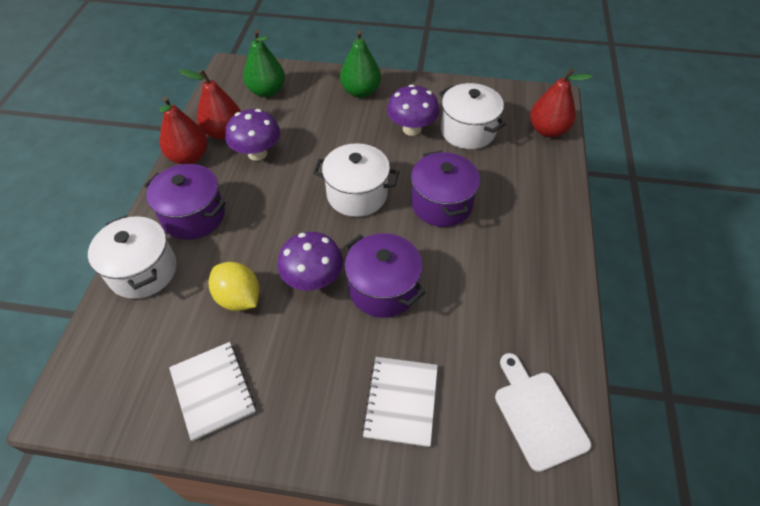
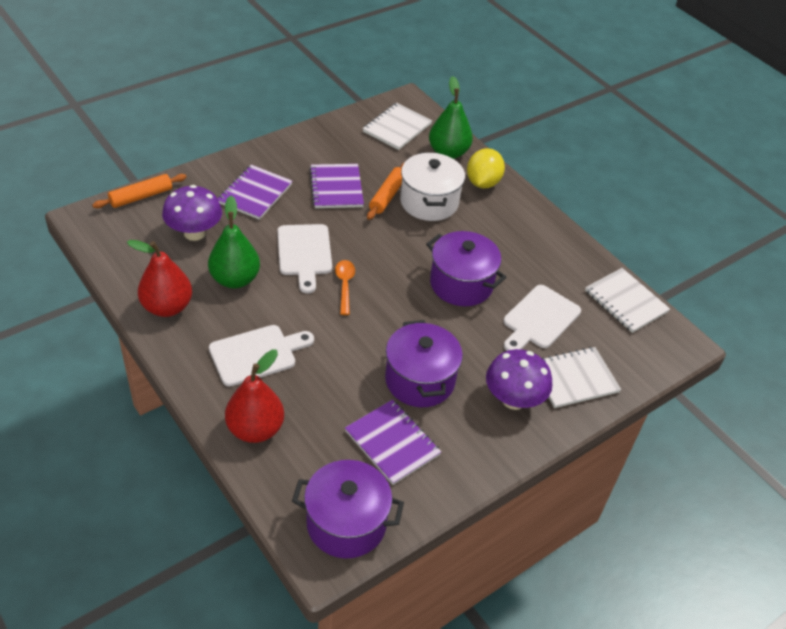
orange rolling pin: none = 0 -> [92,174,186,208] [367,162,405,220] = 2
orange spoon: none = 0 -> [335,260,355,315] = 1
purple mushroom: [225,109,280,161] [277,232,343,291] [387,84,440,136] = 3 -> [162,185,222,241] [486,349,553,410] = 2
purple notebook: none = 0 -> [218,165,292,220] [309,164,364,208] [345,399,441,485] = 3
red pear: [159,97,208,165] [179,69,241,140] [530,68,592,137] = 3 -> [127,240,192,317] [225,350,284,443] = 2
white cutting board: [495,353,591,472] = 1 -> [209,325,314,386] [278,224,332,293] [503,285,581,351] = 3
white notebook: [169,342,256,441] [362,357,438,447] = 2 -> [362,103,432,150] [542,347,621,408] [585,268,670,333] = 3
white pot: [88,215,177,299] [313,143,399,217] [439,83,506,149] = 3 -> [400,152,465,221] = 1

